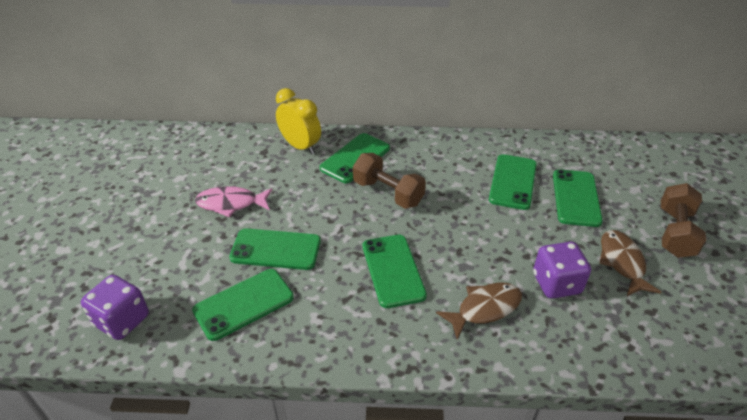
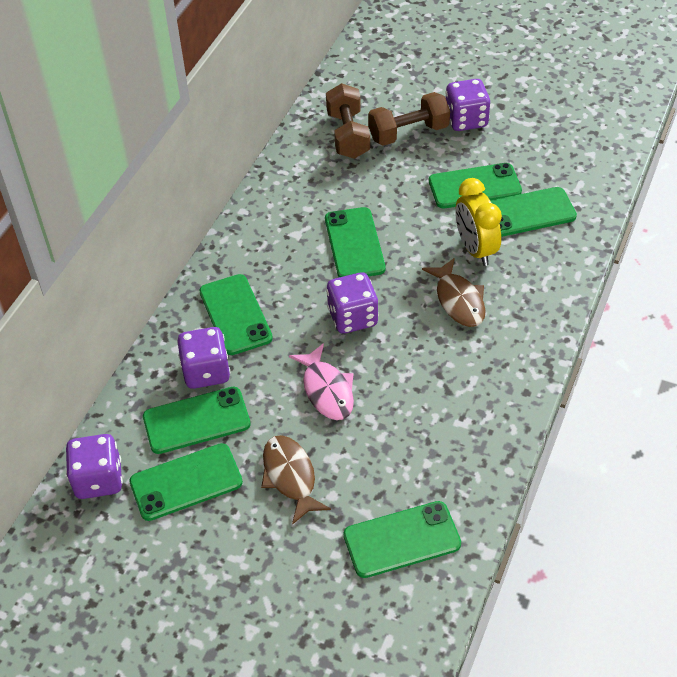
green phone: [192,269,294,341] [229,228,321,270] [320,133,390,183] [363,235,427,308] [489,154,536,210] [553,169,603,227] = 6 -> [129,443,243,521] [143,387,251,454] [199,274,273,355] [325,207,385,277] [344,501,461,578] [429,163,522,208] [490,187,577,237] = 7
purple dice: [81,275,149,340] [533,242,591,299] = 2 -> [66,434,123,499] [177,327,230,389] [326,272,379,334] [445,79,490,131] = 4

